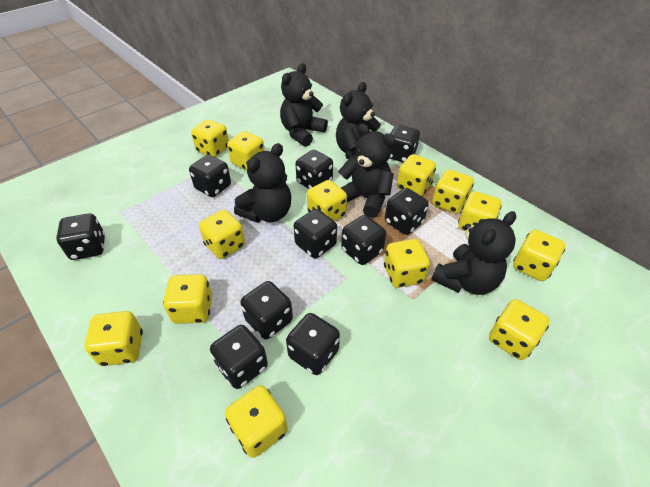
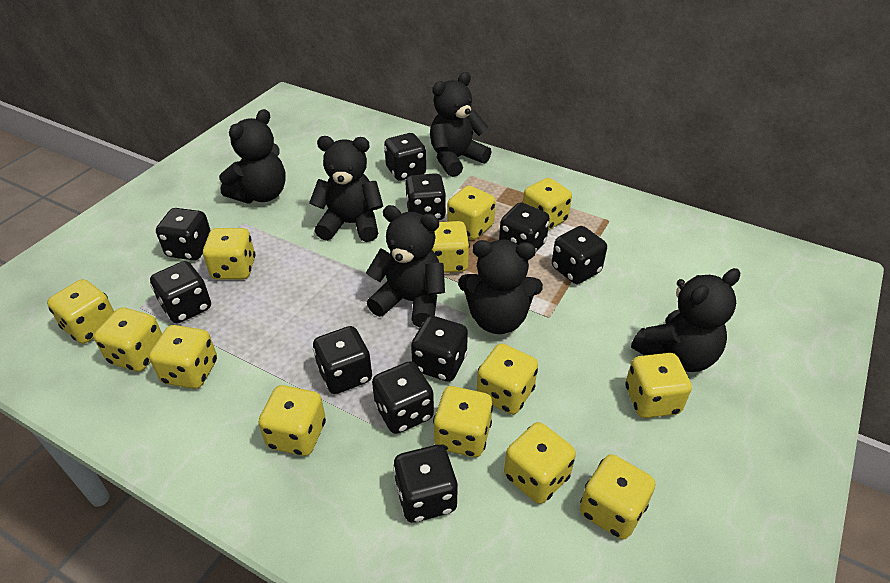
black teddy bear: [234,143,291,223] [280,63,328,147] [336,82,381,161] [338,124,396,218] [431,211,516,295] = 5 -> [219,109,286,203] [309,136,383,242] [366,205,445,328] [430,72,491,177] [458,240,543,334] [631,268,740,372] = 6

